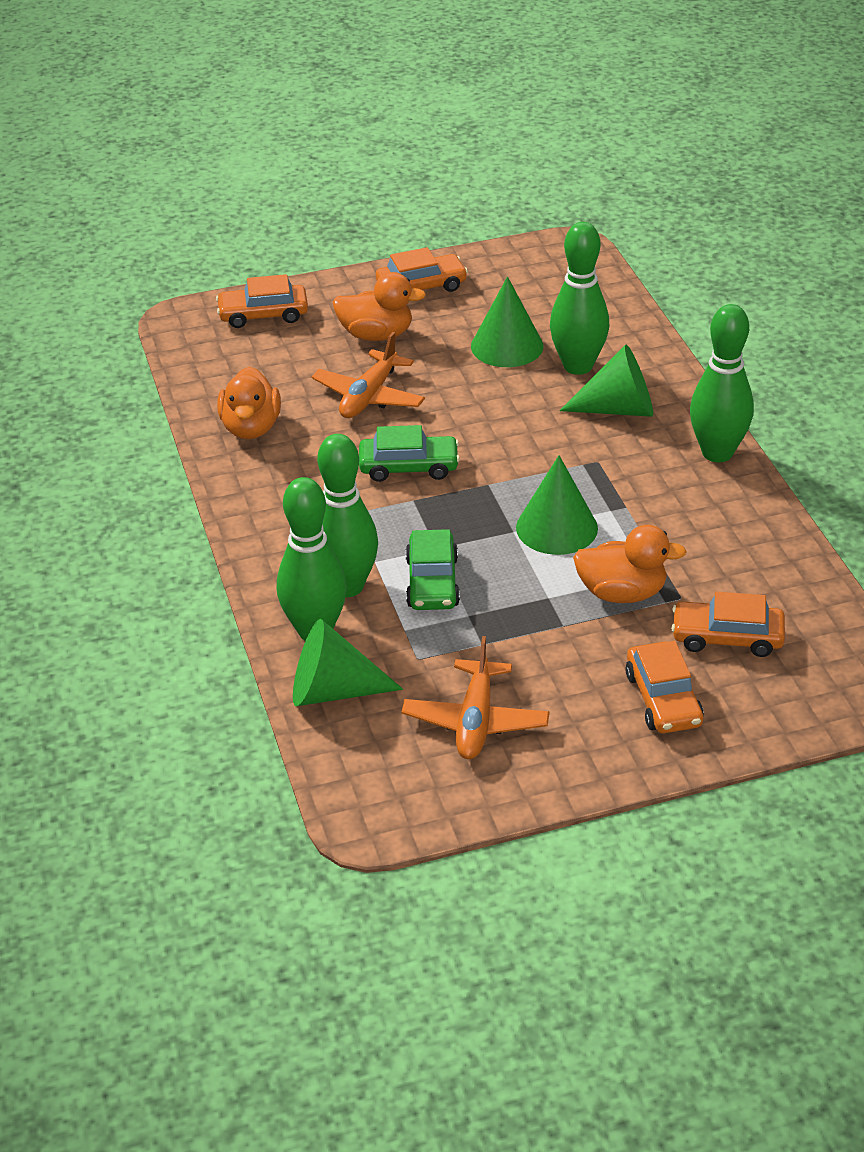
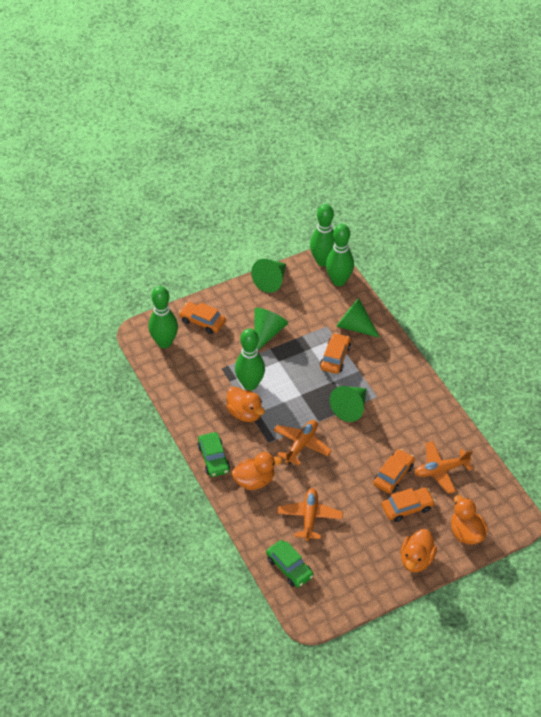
orange duck: [217,367,281,439] [333,272,426,341] [573,525,687,603] = 3 -> [226,387,265,422] [232,452,282,490] [401,529,437,573] [451,495,488,545] = 4
orange plane: [311,332,425,418] [402,636,549,759] = 2 -> [273,420,332,466] [277,488,343,541] [415,441,473,494] = 3

